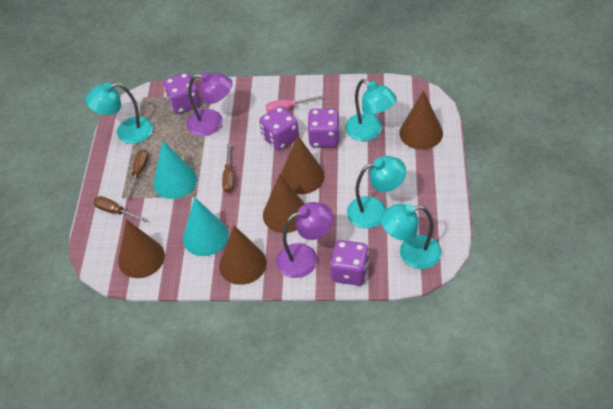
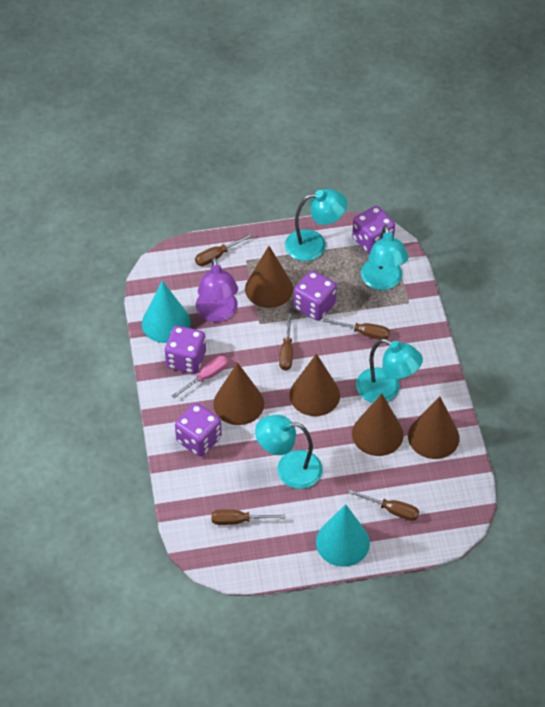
brown screwdriver: [93,196,148,222] [125,149,149,198] [222,144,234,193] = 3 -> [195,233,253,266] [212,509,285,525] [279,313,293,370] [323,318,390,340] [349,490,419,521] = 5
purple lamp: [186,72,232,136] [276,202,333,278] = 2 -> [196,257,238,322] = 1

